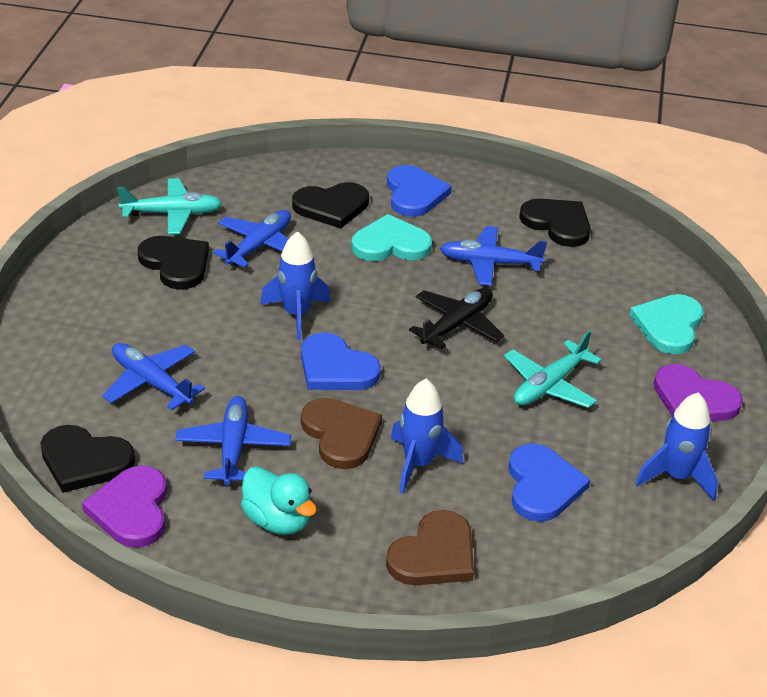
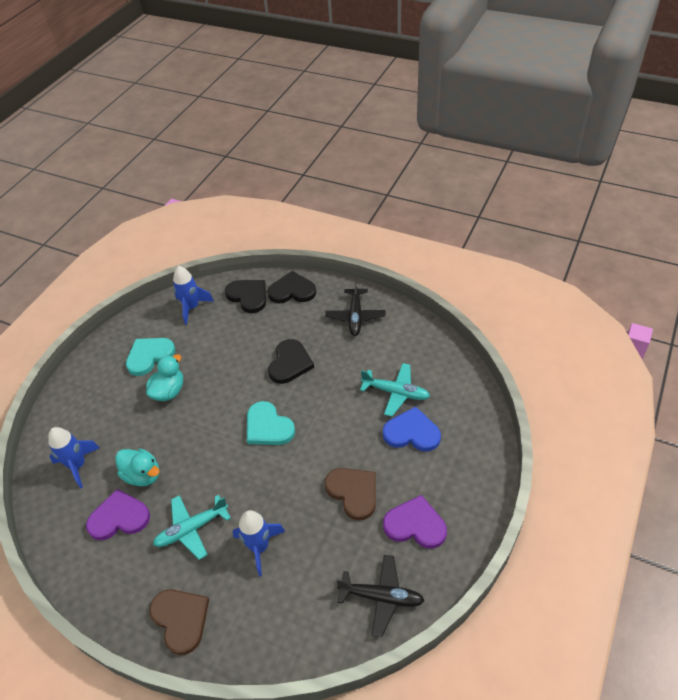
black heart: [40,425,135,493] [138,236,209,290] [292,182,369,229] [519,199,591,247] = 4 -> [225,280,266,313] [268,271,316,303] [268,339,314,384] = 3
black plane: [409,288,504,349] = 1 -> [325,279,386,336] [336,555,425,637] = 2
blue heart: [301,332,381,390] [387,165,452,217] [509,444,590,522] = 3 -> [383,407,441,451] = 1
blue plane: [102,343,205,410] [175,396,291,485] [213,210,291,268] [440,226,547,286] = 4 -> none = 0
turquoise duck: [241,467,317,535] = 1 -> [115,449,160,486] [146,354,183,401] = 2

